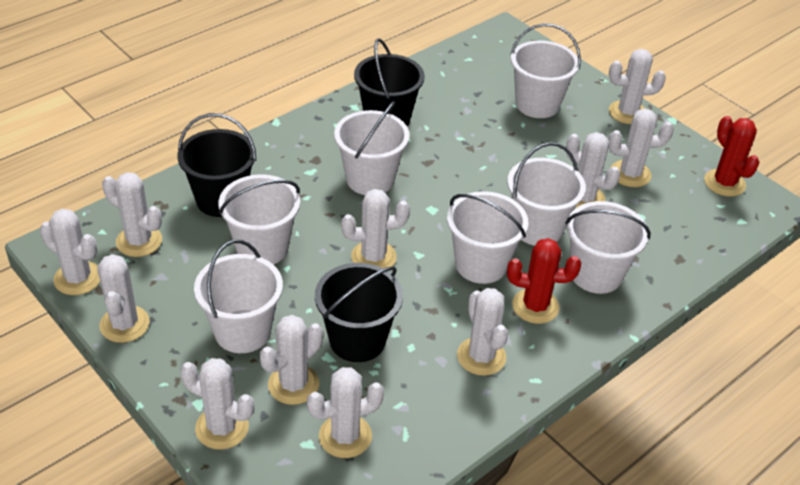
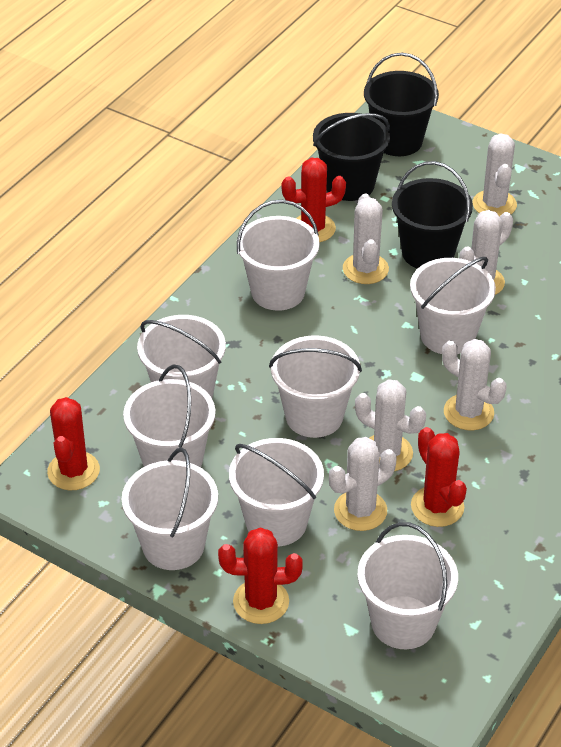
red cactus: [507,238,581,324] [704,116,760,197] = 2 -> [47,397,100,490] [218,527,303,624] [282,158,346,243] [411,427,467,527] = 4
white bucket: [194,240,283,353] [219,174,300,264] [334,101,410,195] [447,191,529,284] [507,142,586,246] [510,23,581,118] [565,201,651,294] = 7 -> [122,448,218,570] [123,365,216,468] [137,315,226,398] [229,438,324,546] [237,200,320,311] [269,335,362,438] [357,522,458,649] [410,257,496,354] = 8
white cactus: [40,209,100,295] [97,254,150,343] [102,172,162,257] [180,358,254,450] [260,315,323,405] [307,367,384,458] [341,189,410,269] [457,288,508,376] [566,132,620,209] [609,49,666,124] [609,108,674,187] = 11 -> [329,437,397,531] [343,194,389,284] [355,379,426,471] [442,339,506,430] [459,210,513,295] [472,133,517,217] = 6

